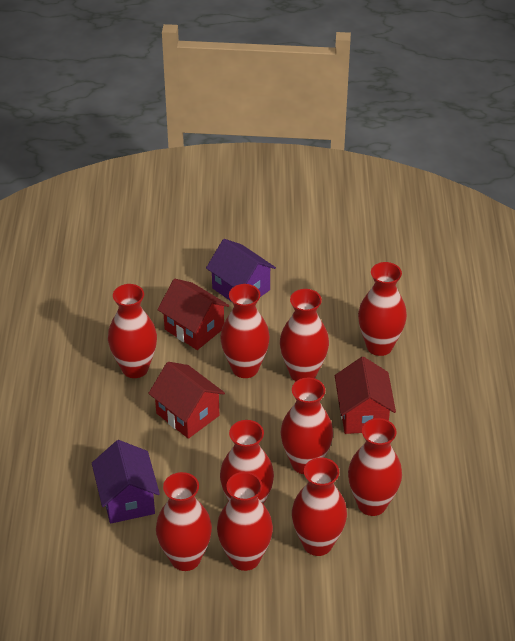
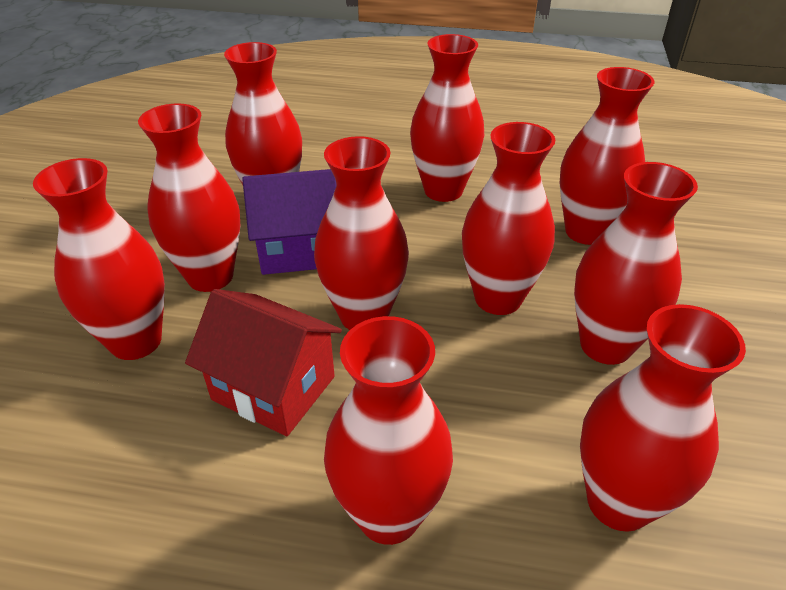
purple house: [92,440,160,524] [206,239,276,301] = 2 -> [242,169,336,275] = 1
red house: [148,362,225,439] [157,279,229,350] [335,357,396,434] = 3 -> [185,289,342,436] = 1

